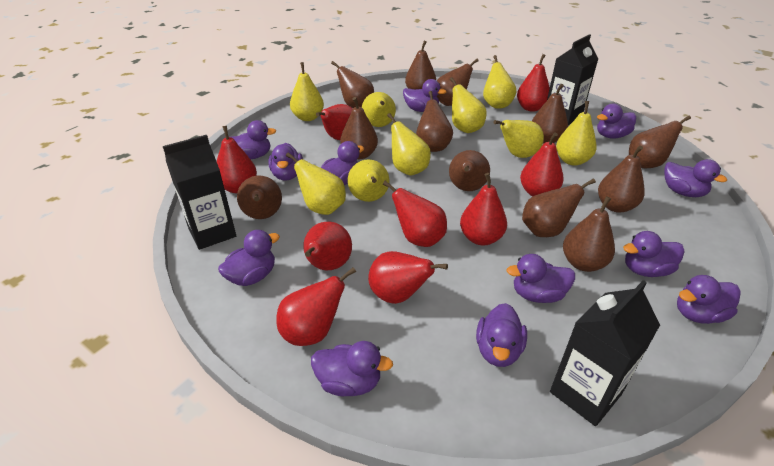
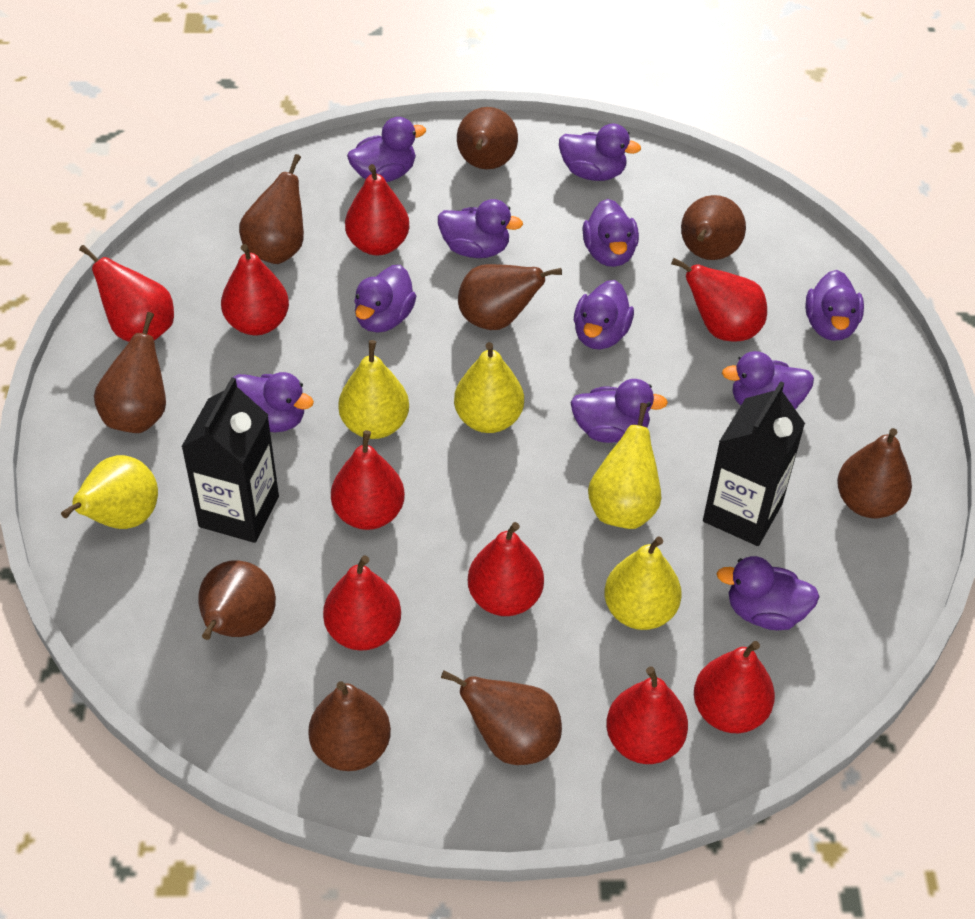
black carton: [163,135,236,250] [547,34,598,125] [550,280,660,426] = 3 -> [181,377,279,543] [703,381,805,546] = 2
brown pear: [237,175,282,219] [331,61,374,108] [340,97,378,159] [405,41,436,89] [416,91,453,152] [437,59,479,106] [449,150,490,191] [522,178,596,237] [532,84,568,144] [563,196,615,272] [598,146,645,213] [629,116,691,168] = 12 -> [94,312,166,433] [198,560,276,640] [239,154,304,264] [308,681,391,771] [441,670,562,765] [457,107,518,169] [458,264,562,330] [681,195,746,260] [837,428,912,518] = 9
purple duck: [218,230,280,286] [231,120,276,159] [269,143,303,181] [311,341,393,396] [321,141,364,185] [403,79,446,112] [476,303,527,367] [506,254,575,303] [597,104,636,139] [623,231,684,277] [664,159,727,197] [677,275,741,324] = 12 -> [233,372,314,432] [347,117,426,182] [354,265,416,333] [438,199,523,258] [559,123,641,181] [571,379,668,443] [574,280,634,350] [582,199,639,267] [717,556,820,630] [722,351,814,409] [805,270,864,341] = 11
yellow pear: [286,152,346,215] [290,62,324,121] [348,160,389,202] [362,92,396,127] [387,113,431,176] [450,77,487,133] [483,55,516,109] [493,120,544,158] [556,101,597,166] = 9 -> [61,455,158,529] [338,340,409,439] [454,342,524,433] [588,403,661,529] [604,536,682,630] = 5

